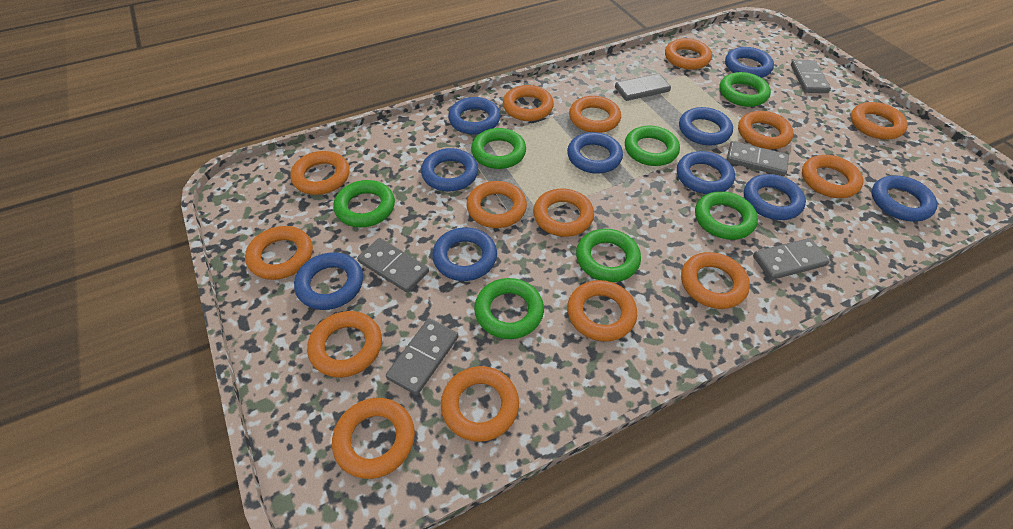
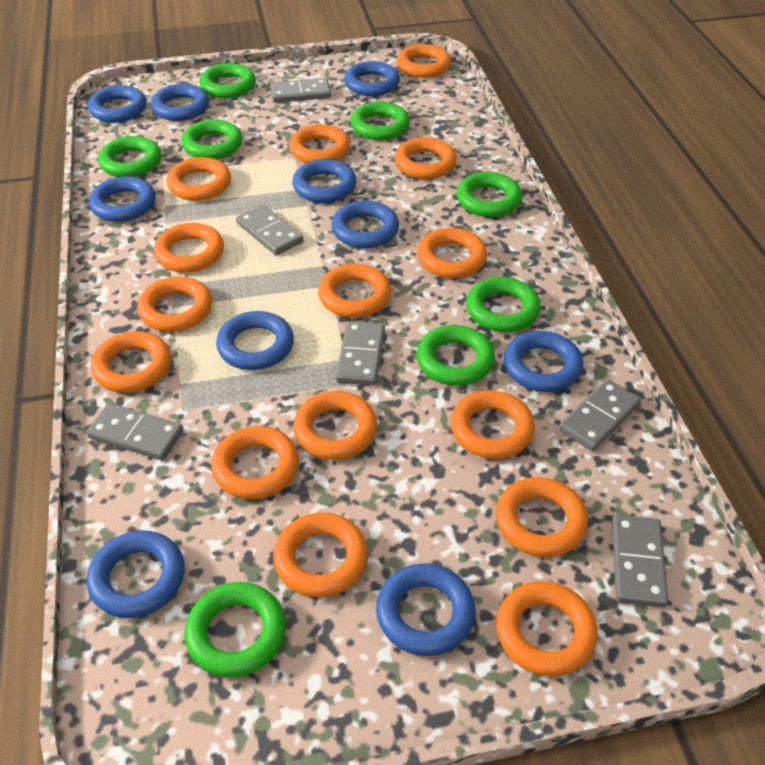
green ring: [333,180,395,227] [471,128,526,169] [474,278,544,339] [576,229,641,282] [625,126,680,166] [695,191,758,240] [719,72,771,107] = 7 -> [98,136,161,177] [181,120,243,159] [184,582,286,677] [199,63,256,98] [351,102,410,141] [416,325,495,386] [457,172,522,217] [466,277,541,332] = 8

